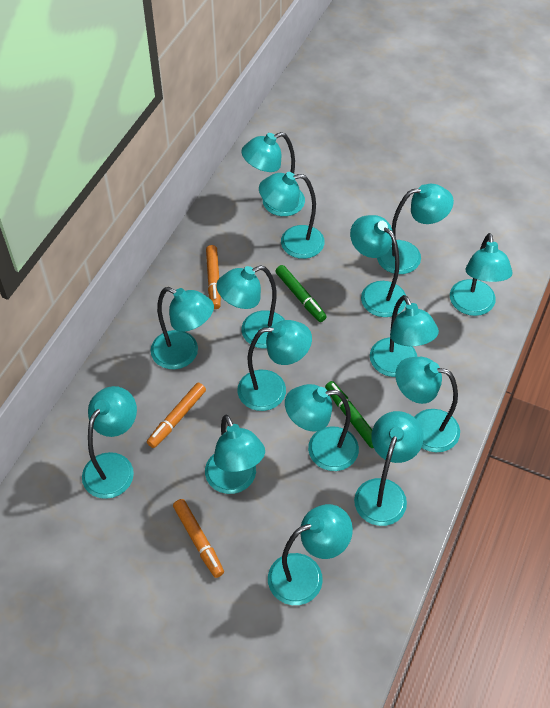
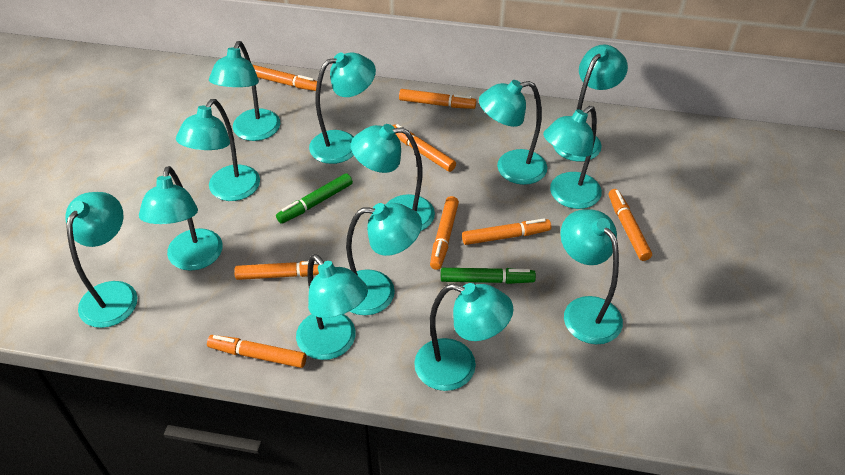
orange marker: [147,383,206,448] [173,499,224,578] [206,245,221,309] = 3 -> [207,335,307,368] [234,261,325,280] [253,65,317,91] [393,124,456,172] [399,89,476,109] [430,196,459,270] [462,218,551,245] [609,189,652,261] = 8
turquoise lamp: [82,386,137,499] [150,287,214,369] [205,415,265,494] [216,265,285,348] [237,320,312,411] [241,132,305,216] [259,172,325,259] [268,504,353,605] [285,384,359,471] [350,215,406,317] [354,411,424,526] [370,295,439,377] [377,184,454,274] [395,357,460,452] [450,233,513,316] = 15 -> [65,192,137,328] [139,166,223,271] [176,99,260,201] [209,41,280,141] [296,254,368,360] [309,52,376,164] [346,203,422,315] [351,124,435,231] [414,283,513,391] [479,80,547,185] [543,106,602,209] [553,44,628,162] [560,209,623,344] = 13

